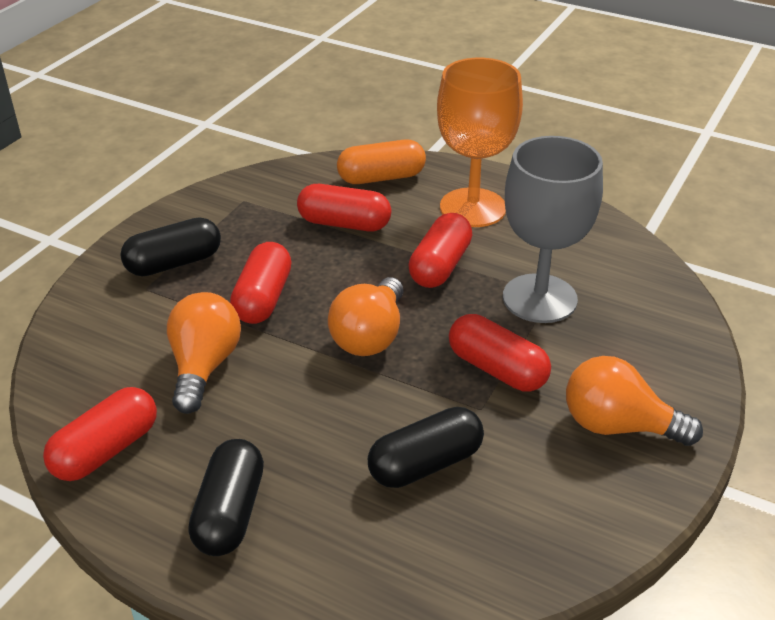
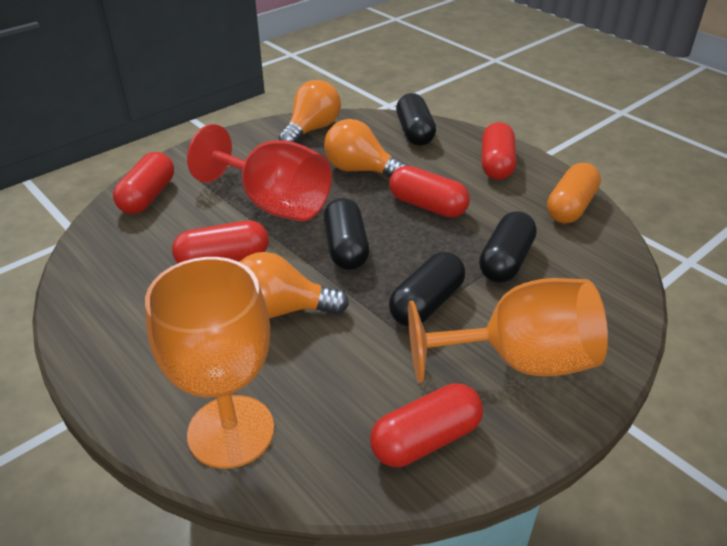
black capsule: [120,217,221,276] [188,439,264,556] [368,407,484,488] = 3 -> [324,198,369,270] [389,252,465,326] [396,93,436,146] [479,211,537,283] = 4
grey goblet: [503,136,603,323] = 1 -> none = 0
orange goblet: [437,58,523,227] = 1 -> [145,257,274,469] [408,278,608,383] = 2
red goblet: none = 0 -> [187,124,331,221] = 1

